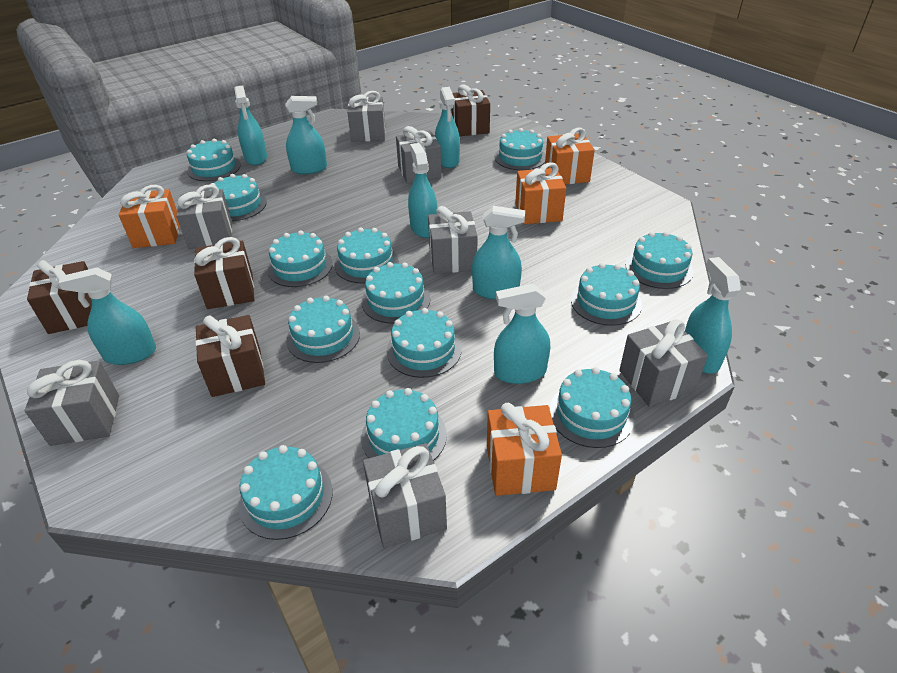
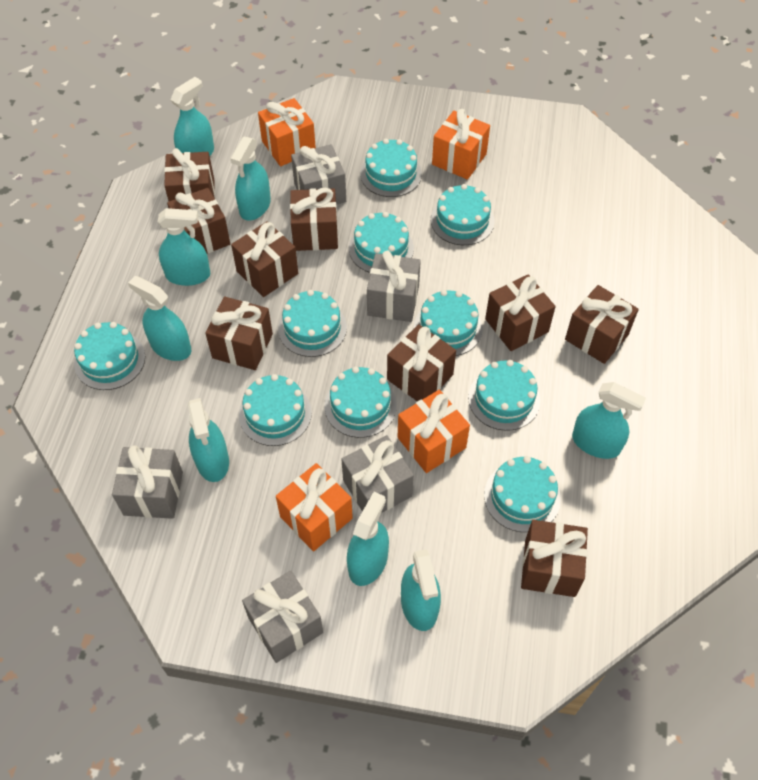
brown gift: [27,260,92,334] [194,237,254,309] [195,315,265,397] [451,84,490,137] = 4 -> [164,148,215,201] [167,188,230,254] [205,297,273,370] [231,221,298,297] [290,188,338,251] [387,324,456,402] [485,274,556,351] [521,520,588,597] [565,285,639,364] = 9
grey gift: [24,360,119,446] [176,185,232,249] [347,91,385,142] [363,443,447,548] [396,126,442,184] [428,206,477,274] [619,319,708,407] = 7 -> [112,446,183,519] [242,571,323,663] [291,144,346,205] [342,435,414,513] [367,251,421,322] = 5
turquoise cake: [187,139,241,181] [209,174,267,221] [239,445,333,540] [267,230,333,287] [286,296,360,363] [334,227,399,283] [361,388,447,461] [362,262,430,324] [387,308,462,378] [495,128,546,170] [550,367,634,448] [571,263,642,326] [625,231,693,289] = 13 -> [74,322,145,390] [239,374,312,446] [278,290,347,357] [325,367,397,438] [349,212,414,273] [360,139,422,197] [414,290,483,356] [431,184,495,245] [468,360,541,431] [484,456,561,532] = 10

